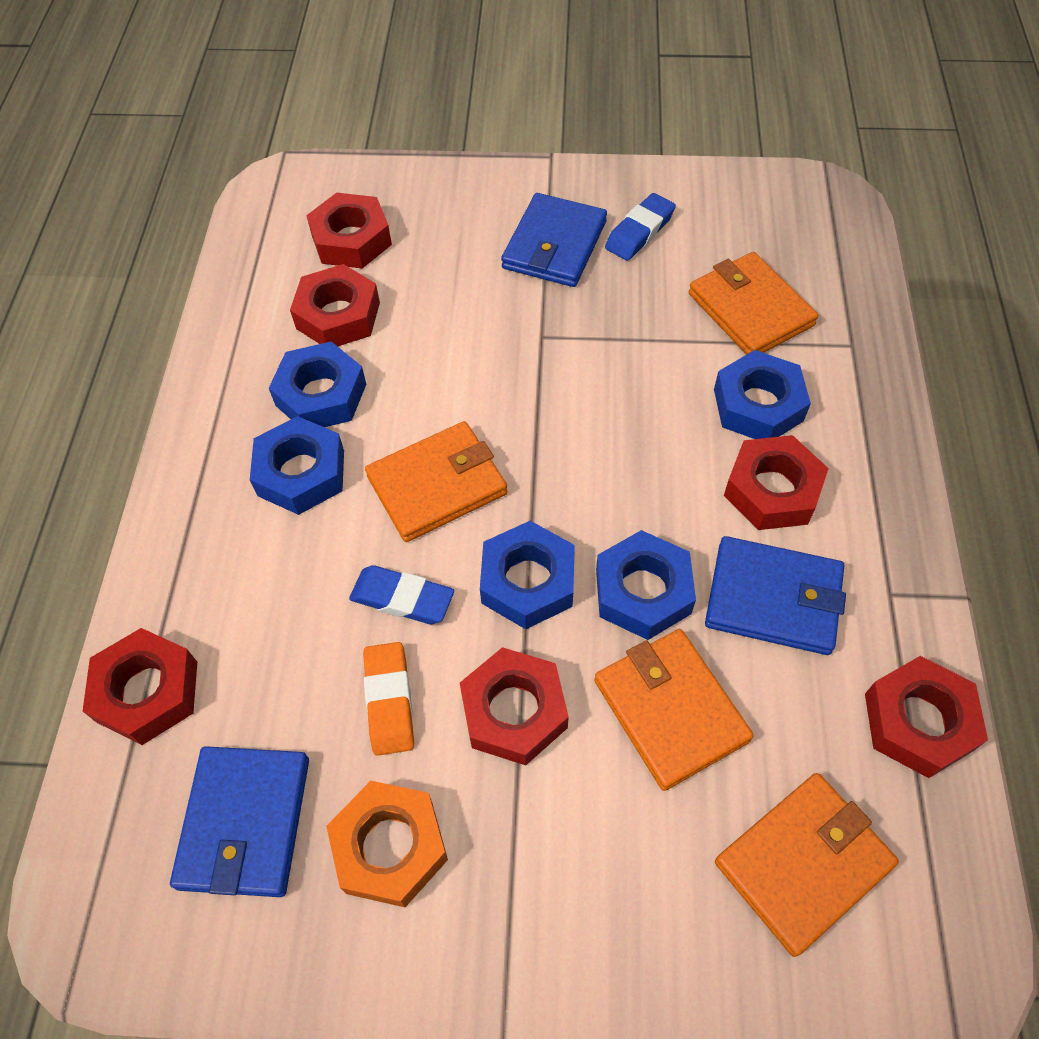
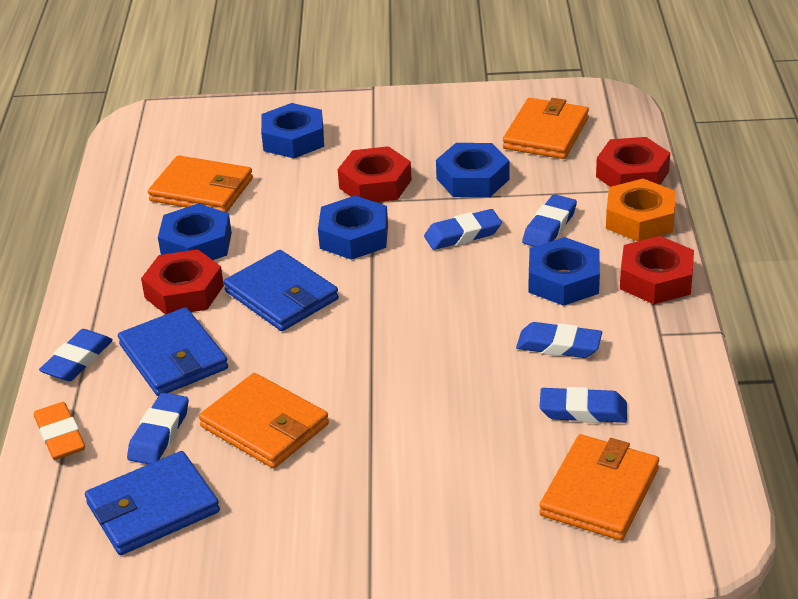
blue eraser: [349,565,454,624] [605,193,676,261] = 2 -> [39,329,113,381] [127,392,189,464] [424,209,502,250] [516,322,602,358] [522,194,577,247] [539,387,627,423] = 6
red nut: [83,628,197,745] [290,264,380,346] [306,193,392,269] [460,647,569,765] [724,435,829,530] [865,656,988,778] = 6 -> [141,249,224,315] [338,146,412,202] [596,137,670,187] [620,236,694,304] = 4

